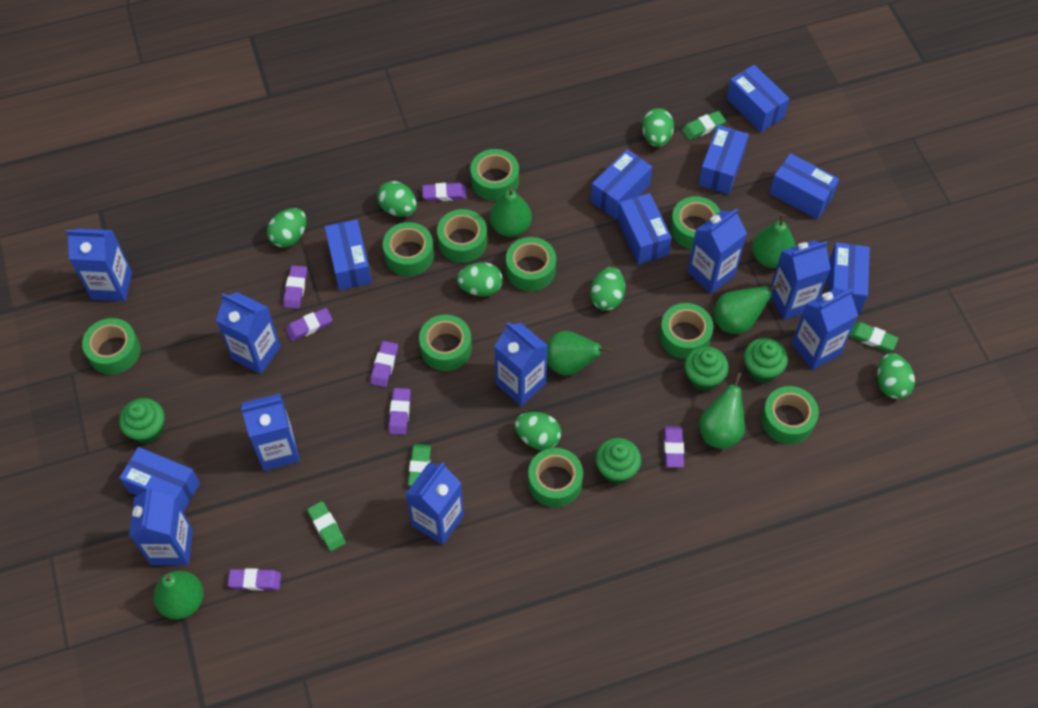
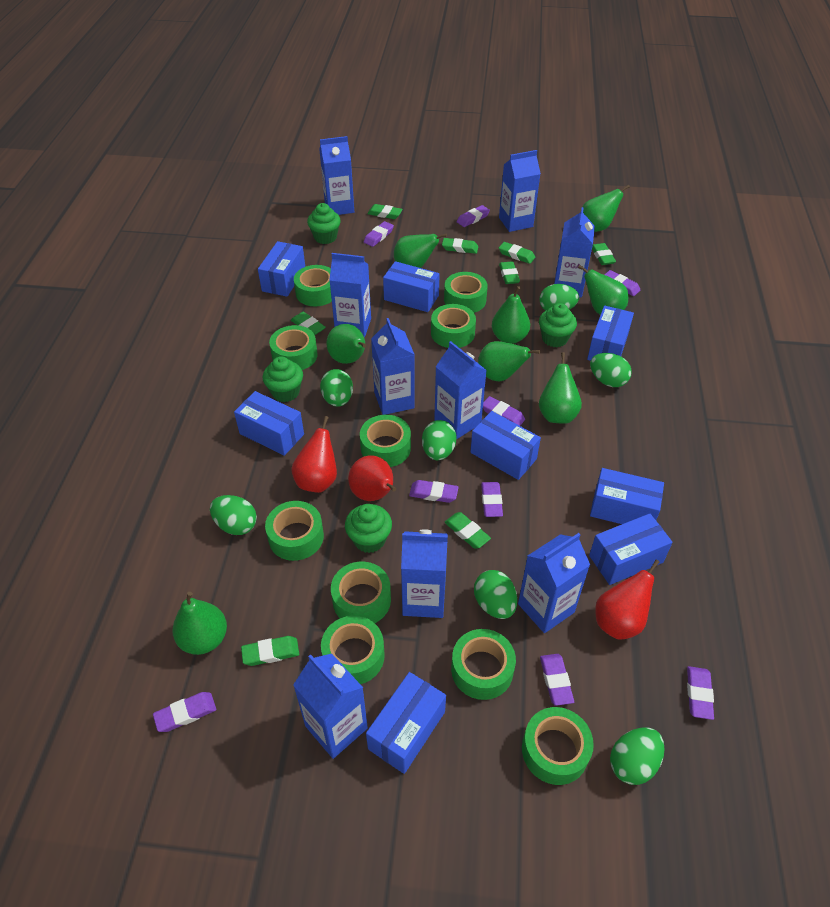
green eraser: [307,501,346,551] [408,444,431,486] [682,111,726,140] [849,322,898,352] = 4 -> [241,636,299,666] [291,312,326,335] [367,204,403,219] [442,238,478,254] [445,512,491,549] [499,242,535,264] [499,261,520,284] [592,243,616,265] = 8
green pear: [153,570,204,619] [490,188,532,237] [547,331,612,376] [699,373,745,449] [714,283,782,334] [752,214,795,268] = 6 -> [172,592,227,655] [326,324,366,364] [394,234,447,268] [478,341,540,381] [492,286,530,344] [539,352,582,424] [578,265,628,315] [583,184,630,232] = 8
purple eraser: [228,568,281,591] [283,265,307,309] [286,308,333,341] [370,341,398,387] [389,388,411,435] [422,183,467,201] [664,426,684,468] = 7 -> [153,692,216,732] [364,221,394,247] [409,480,459,503] [457,205,490,227] [481,482,503,517] [483,396,525,426] [540,654,574,706] [604,270,640,296] [687,666,714,720] = 9
red pear: none = 0 -> [291,416,337,493] [348,455,396,501] [595,559,660,640] = 3

